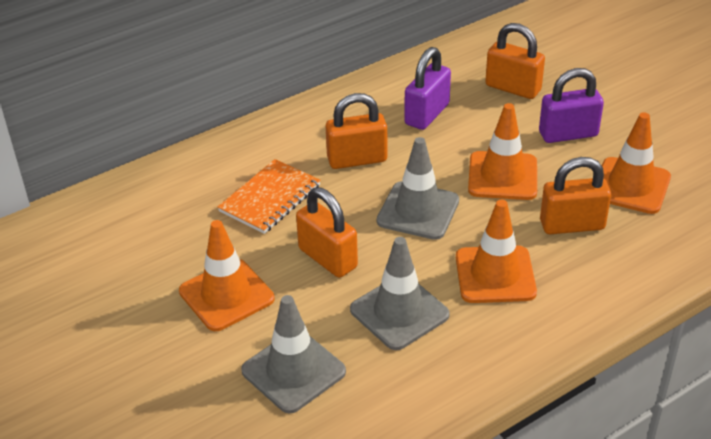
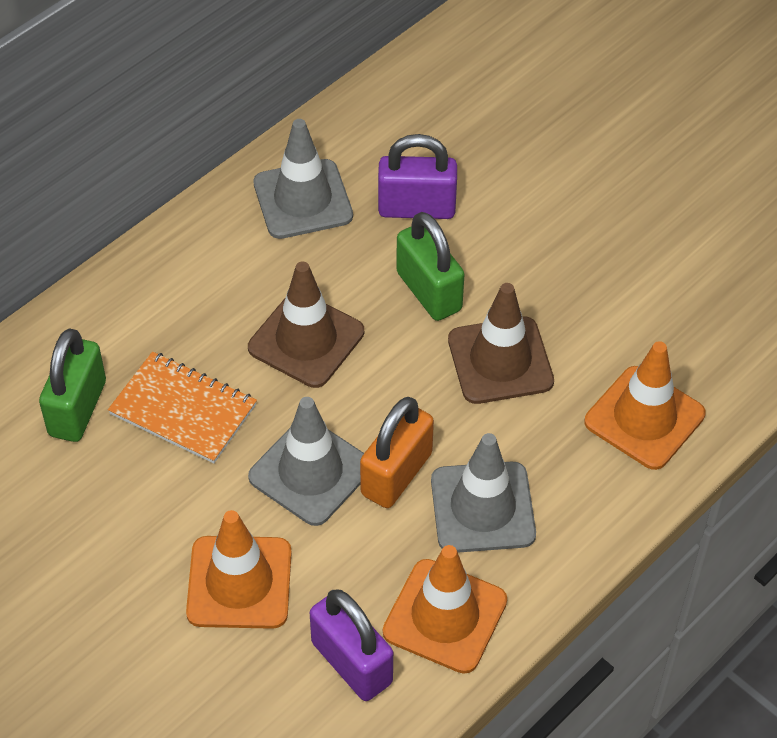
brown traffic cone: none = 0 -> [248,261,364,388] [448,283,554,404] = 2
green padlock: none = 0 -> [39,328,106,442] [396,212,465,321] = 2
orange padlock: [296,187,358,278] [326,93,387,169] [485,23,545,99] [540,157,611,234] = 4 -> [360,397,434,508] = 1
orange traffic cone: [179,220,275,331] [456,200,537,303] [468,103,537,200] [602,112,671,214] = 4 -> [186,510,292,629] [383,545,507,674] [584,341,705,470] = 3

